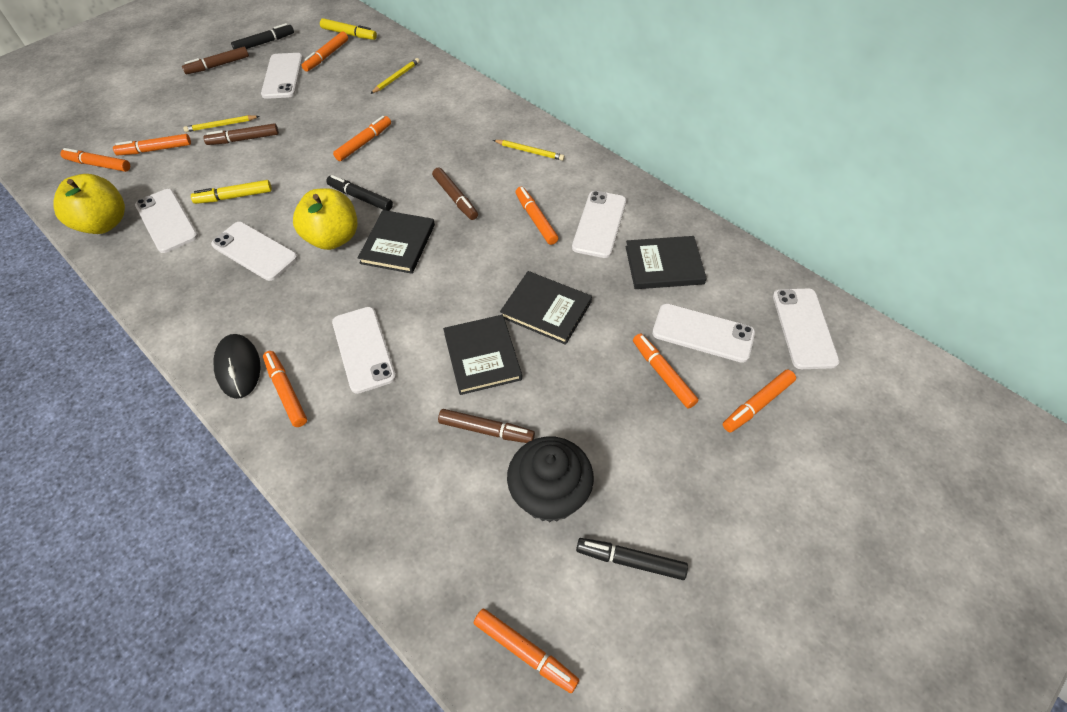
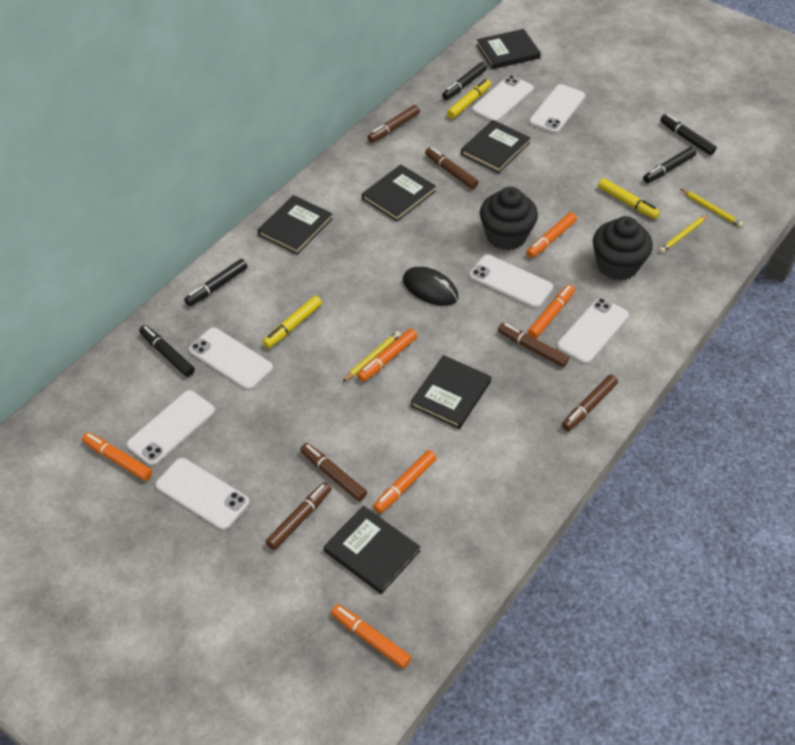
black book: [358,210,435,274] [443,315,522,395] [500,271,592,345] [625,236,707,289] = 4 -> [258,195,333,255] [324,506,421,594] [362,165,436,222] [411,355,491,429] [461,120,530,173] [476,29,541,69] = 6
black cupcake: [507,437,594,522] = 1 -> [480,187,538,250] [593,216,653,281] = 2
black marker: [231,23,294,50] [326,175,393,211] [576,538,688,580] = 3 -> [139,325,195,377] [184,259,248,306] [442,62,487,100] [643,147,696,183] [660,114,717,155] = 5
brown marker: [182,47,249,74] [203,123,279,145] [432,168,478,220] [438,409,535,443] = 4 -> [266,482,331,550] [300,443,367,501] [367,105,420,143] [425,147,478,189] [498,323,569,367] [562,374,618,431] = 6
orange marker: [60,148,130,172] [113,134,191,156] [263,351,307,427] [301,32,348,72] [333,116,391,161] [474,609,579,693] [516,187,559,245] [633,333,699,409] [723,370,796,432] = 9 -> [82,432,152,481] [331,604,411,668] [357,329,417,382] [373,450,437,513] [526,212,577,258] [527,285,575,339] = 6
yellow apple: [53,174,125,234] [293,188,357,250] = 2 -> none = 0
yellow marker: [191,180,272,204] [320,18,377,40] = 2 -> [263,296,322,348] [447,79,491,119] [598,178,660,219] = 3

